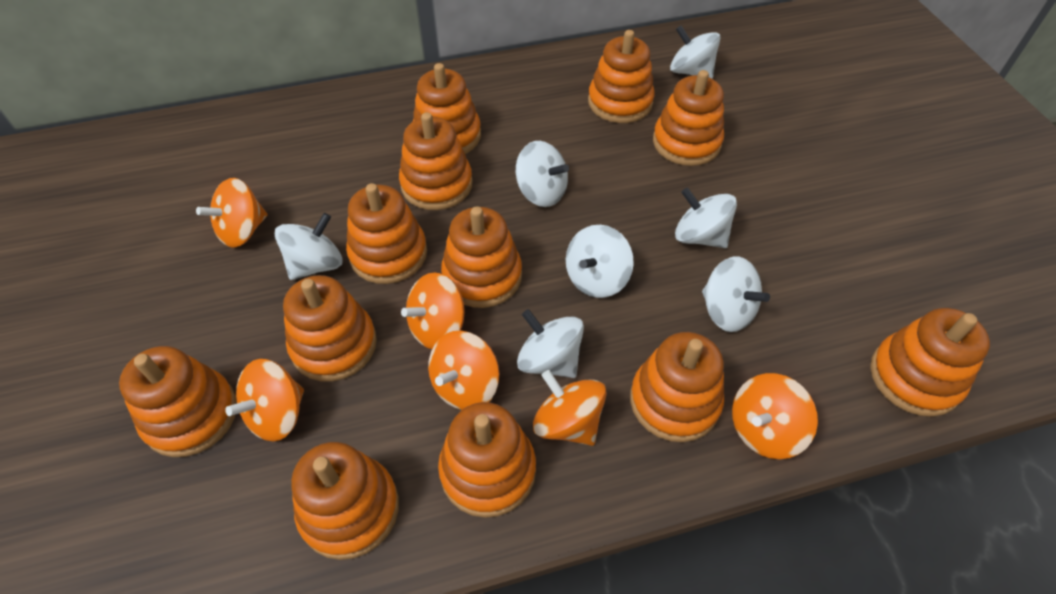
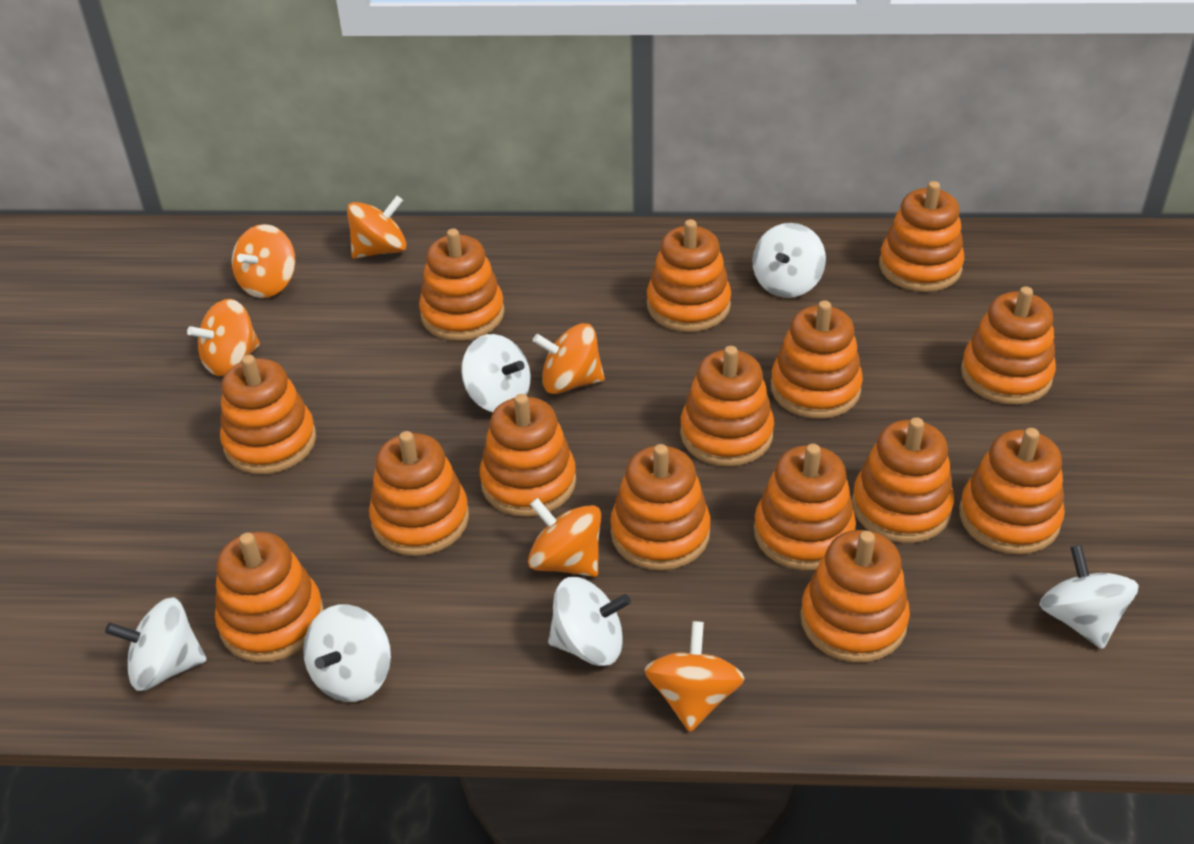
orange stacking toy: [119,346,237,457] [283,275,377,382] [291,442,399,560] [346,183,427,284] [399,112,473,210] [413,63,481,154] [438,402,536,518] [441,207,522,308] [588,30,655,123] [630,332,724,442] [653,70,724,166] [870,308,990,417] = 12 -> [215,532,324,663] [220,355,316,474] [369,431,469,556] [419,229,505,341] [480,394,576,517] [610,444,710,571] [647,219,731,332] [680,346,774,467] [754,444,856,570] [771,300,863,419] [800,530,910,663] [852,417,954,543] [879,181,964,292] [959,428,1065,555] [961,286,1056,405] = 15
white spinning top: [275,213,342,280] [516,141,569,207] [517,309,584,378] [566,225,634,298] [670,26,720,79] [675,187,737,248] [702,257,770,332] = 7 -> [105,597,207,691] [303,604,391,702] [461,334,531,412] [548,577,631,666] [752,223,826,298] [1039,545,1139,649] = 6

